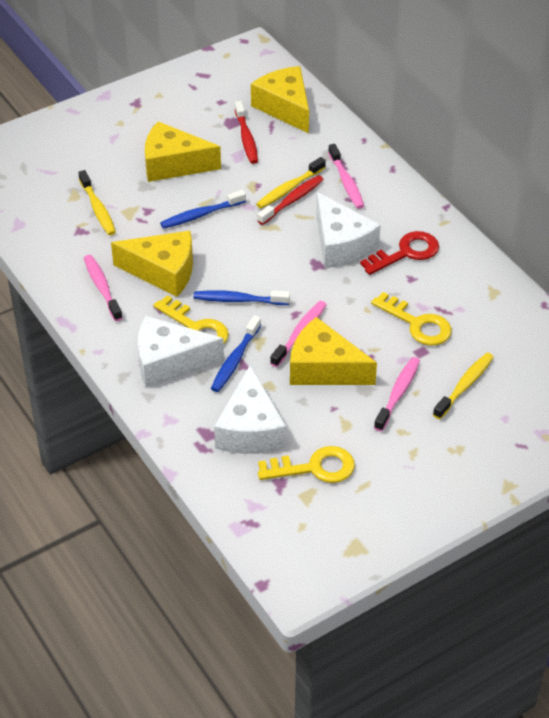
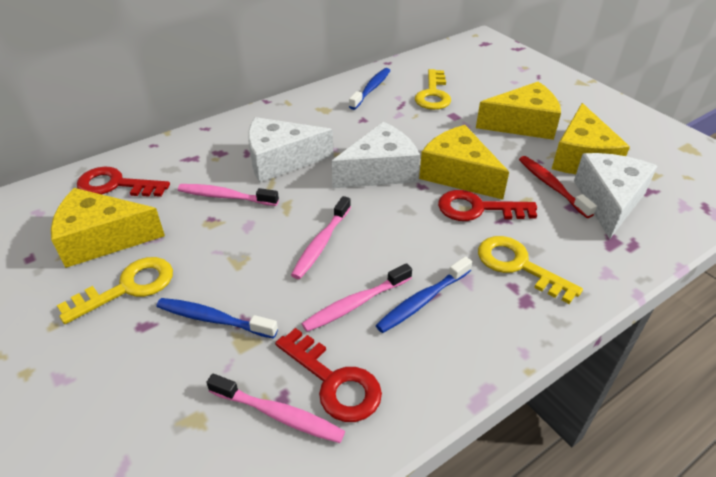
red key: [360,231,439,275] = 1 -> [77,167,170,197] [275,328,382,422] [438,190,537,221] = 3
red toothbrush: [235,101,258,164] [257,175,324,225] = 2 -> [519,156,597,218] = 1
yellow toothbrush: [78,170,116,235] [256,157,326,209] [433,353,494,419] = 3 -> none = 0

